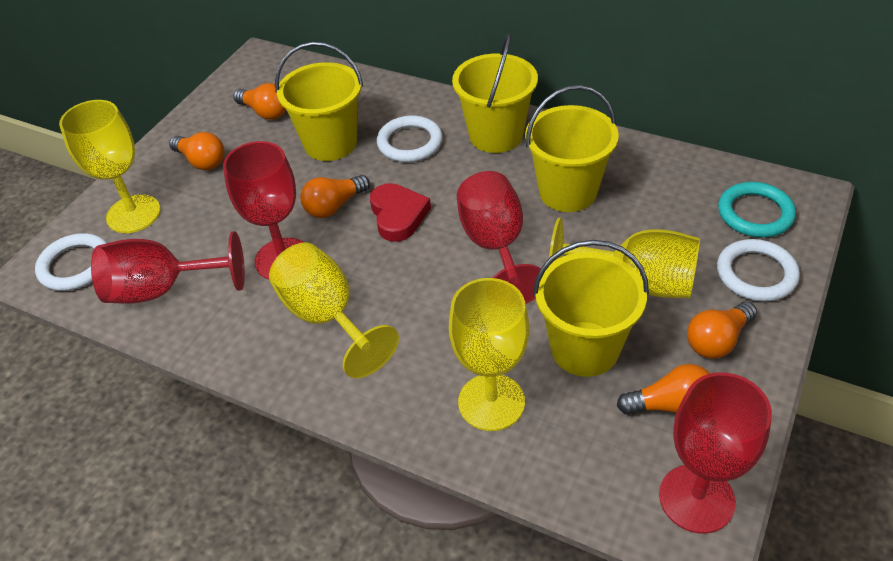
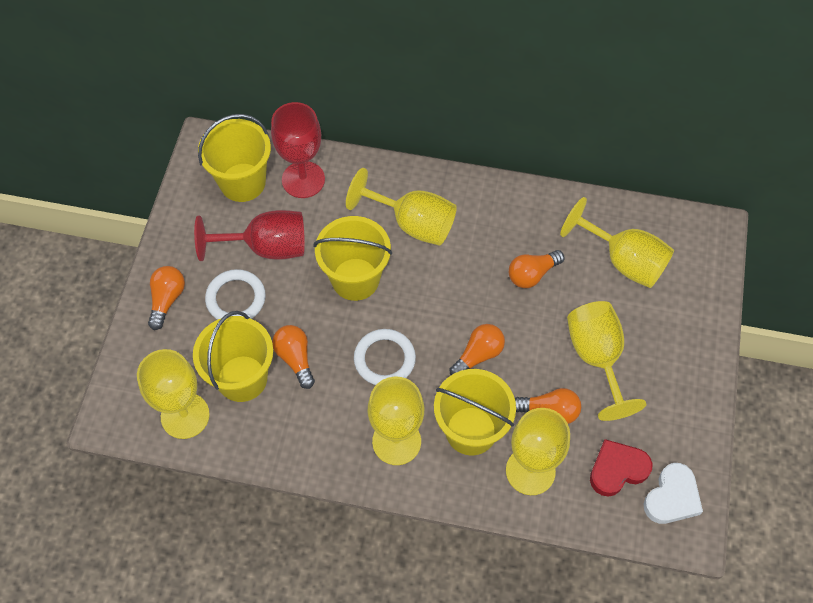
red goblet: [91,231,245,304] [223,141,304,280] [457,171,541,304] [659,373,772,534] = 4 -> [194,210,305,261] [271,102,325,198] = 2
turquoise ring: [718,182,796,237] = 1 -> none = 0
white heart: none = 0 -> [644,463,703,524] = 1
white ring: [35,233,107,291] [377,115,443,162] [717,239,800,302] = 3 -> [205,269,266,320] [354,329,416,385] = 2
yellow goblet: [59,100,160,233] [269,242,399,378] [449,278,529,431] [549,218,700,298] = 4 -> [137,349,210,439] [346,168,457,246] [368,377,424,465] [506,408,570,495] [560,197,674,288] [567,301,646,421] = 6

